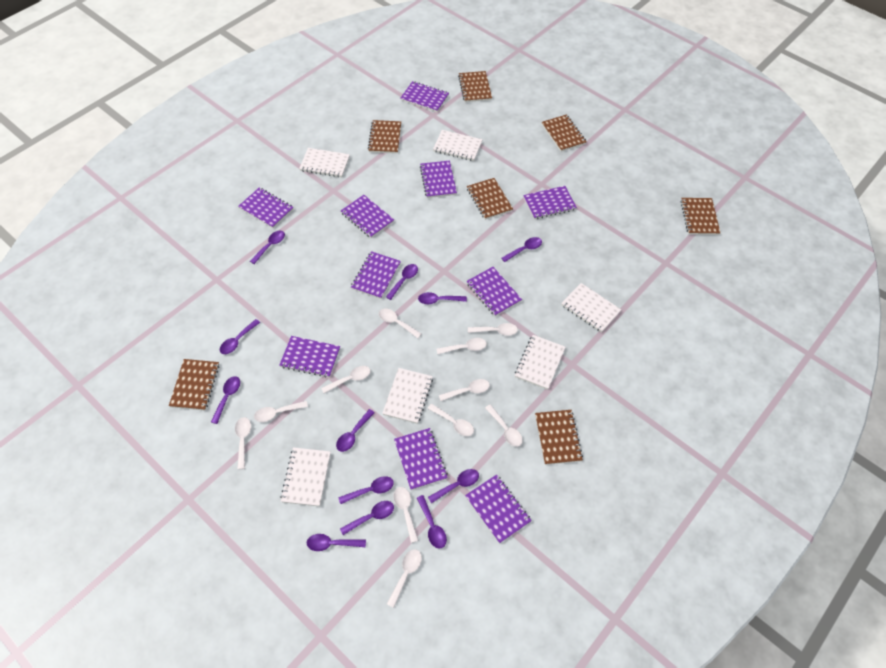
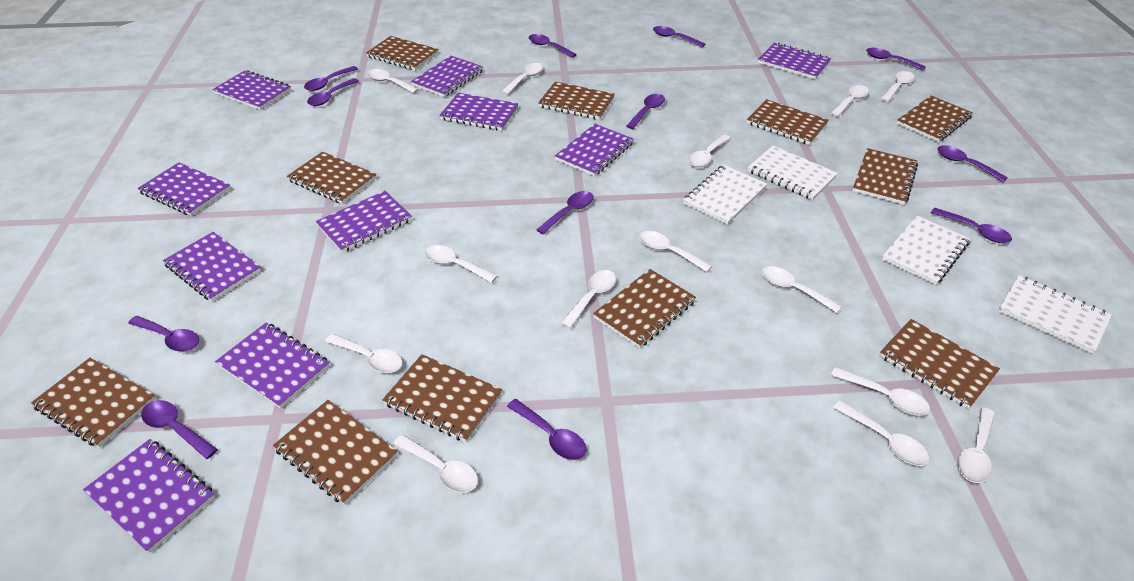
brown notebook: [169,359,220,411] [368,120,401,154] [458,71,492,102] [467,178,513,220] [535,410,583,465] [542,114,587,152] [681,198,720,235] = 7 -> [31,358,156,448] [273,400,398,505] [287,152,376,204] [366,36,439,70] [382,354,502,442] [538,82,615,120] [593,269,696,348] [747,99,829,145] [853,148,918,205] [879,319,1000,409] [897,96,973,142] = 11
white notebook: [280,447,331,507] [299,148,350,177] [382,368,433,424] [433,130,483,161] [515,335,565,390] [561,283,621,333] = 6 -> [684,165,767,225] [748,146,838,200] [882,216,970,285] [998,275,1112,354] = 4
white spoon: [235,417,251,469] [254,401,308,422] [321,366,371,393] [379,309,421,338] [387,549,422,608] [393,487,419,543] [427,404,474,436] [437,338,487,354] [439,379,490,401] [468,323,518,336] [485,404,523,447] = 11 -> [325,334,402,373] [367,69,419,93] [393,434,478,493] [425,245,497,283] [501,63,543,95] [561,270,616,328] [639,231,712,272] [688,135,730,167] [762,266,842,313] [830,85,869,117] [831,367,930,416] [833,401,930,466] [880,71,915,102] [958,407,995,483] = 14

